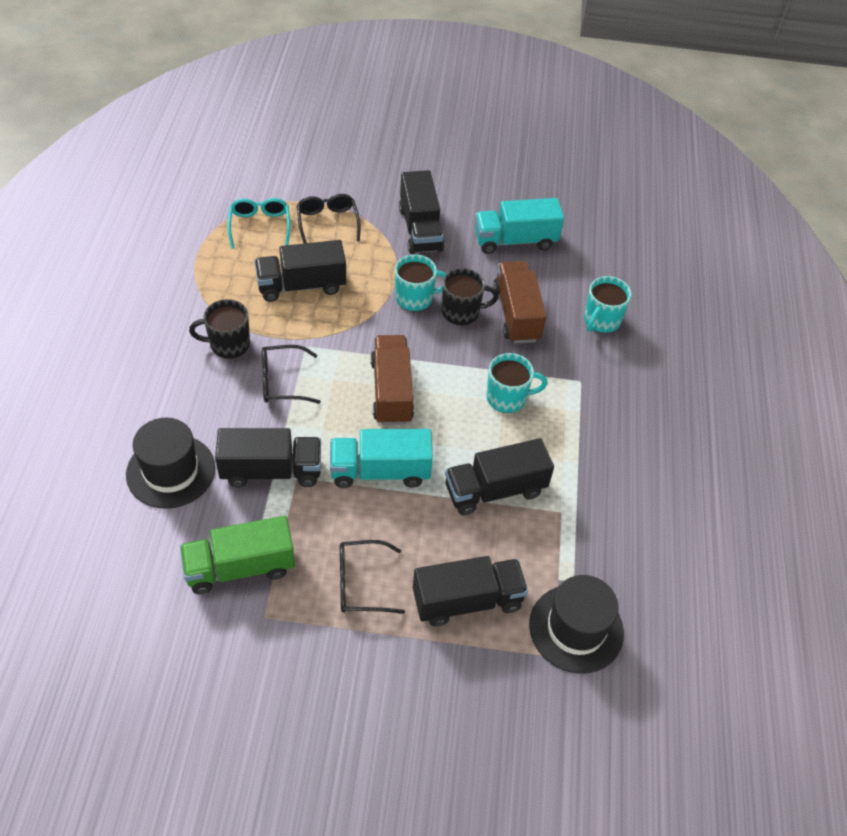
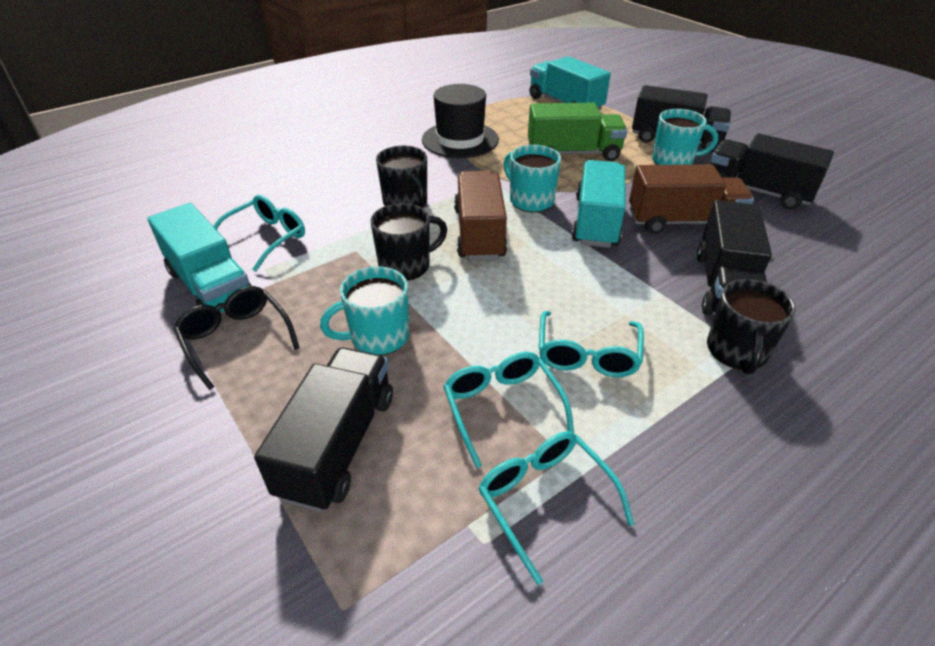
black glasses: [262,345,321,404] [297,194,361,244] [340,540,405,614] = 3 -> [173,286,300,390] = 1
black hat: [126,418,215,509] [529,575,624,674] = 2 -> [422,84,499,158] = 1
black mug: [189,299,250,359] [442,268,499,325] = 2 -> [371,203,447,281] [376,146,427,208] [707,279,796,374] = 3
black truck: [215,428,321,487] [254,240,346,302] [399,170,444,254] [413,556,528,627] [445,438,554,515] = 5 -> [254,347,393,512] [632,85,731,153] [697,200,772,315] [710,133,834,209] = 4
turquoise glasses: [228,198,290,249] = 1 -> [213,195,305,272] [443,352,574,468] [478,431,634,585] [539,311,644,377] = 4
turquoise truck: [330,429,433,488] [475,198,564,254] = 2 -> [147,203,252,314] [530,56,611,110] [572,160,626,248] = 3

